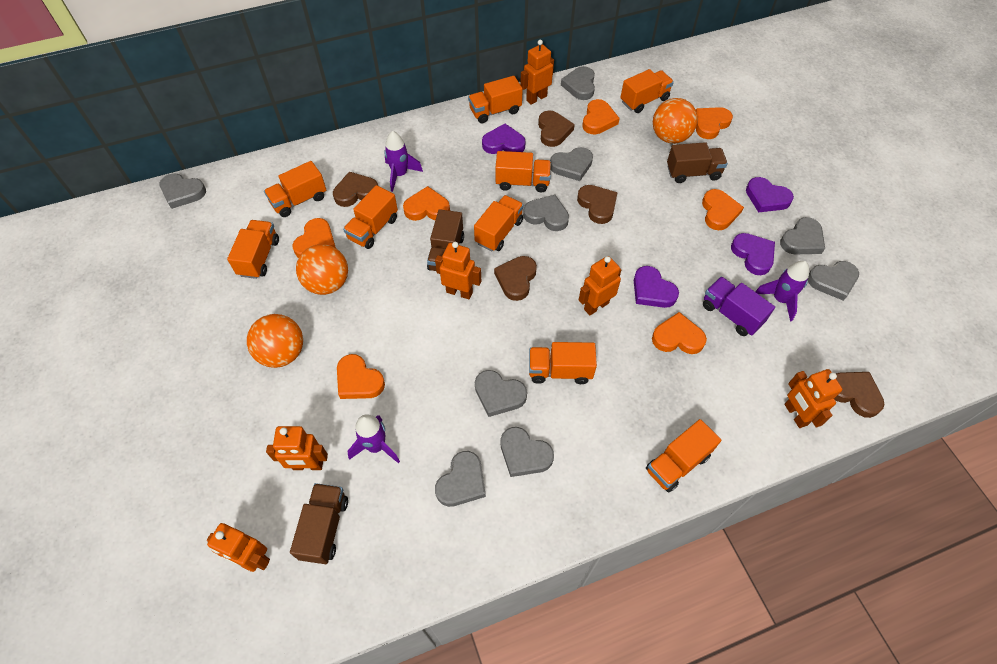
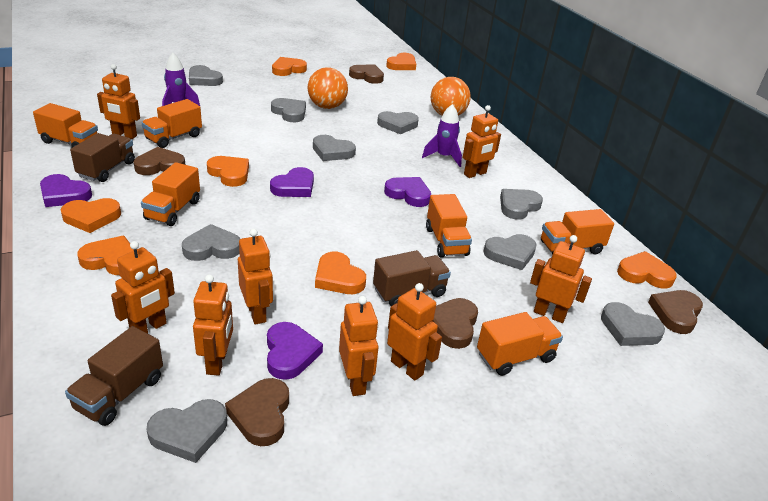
orange ball: [247,314,303,368] [296,244,348,295] [653,98,698,144] = 3 -> [308,67,348,109] [431,77,471,116] = 2
orange robot: [207,523,270,572] [266,426,328,470] [435,242,481,299] [520,40,554,105] [579,256,621,315] [785,369,843,428] = 6 -> [97,64,140,139] [111,241,175,334] [193,274,233,376] [238,229,273,325] [339,296,379,396] [387,283,442,380] [462,105,501,178] [530,235,592,323] = 8
orange truck: [227,220,279,279] [264,161,326,217] [343,185,398,249] [468,76,523,123] [474,195,524,251] [495,151,551,192] [529,342,597,384] [620,69,674,113] [646,419,721,492] = 9 -> [33,103,98,148] [141,162,200,226] [142,99,202,148] [426,194,472,258] [477,312,563,376] [541,209,614,255] = 6
purple rocket: [347,414,400,463] [384,131,423,192] [755,261,809,322] = 3 -> [162,53,200,106] [422,104,462,167] = 2
purple truck: [703,277,775,336] = 1 -> none = 0

